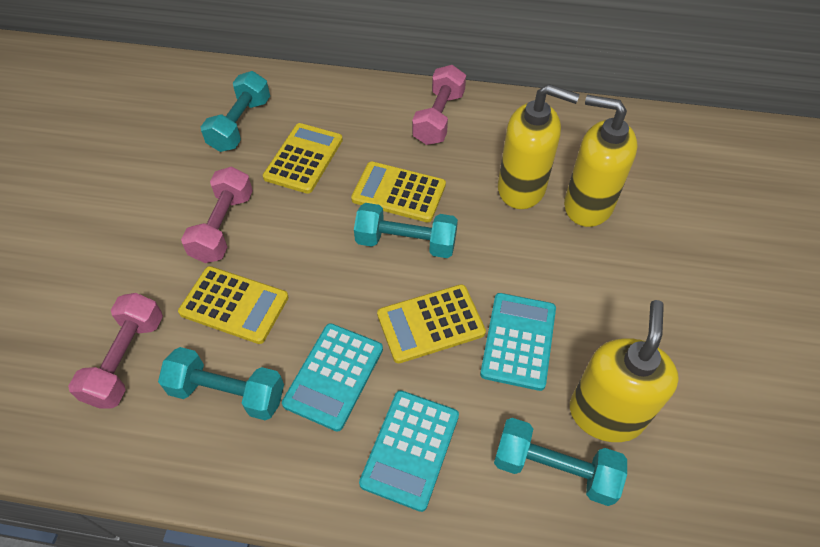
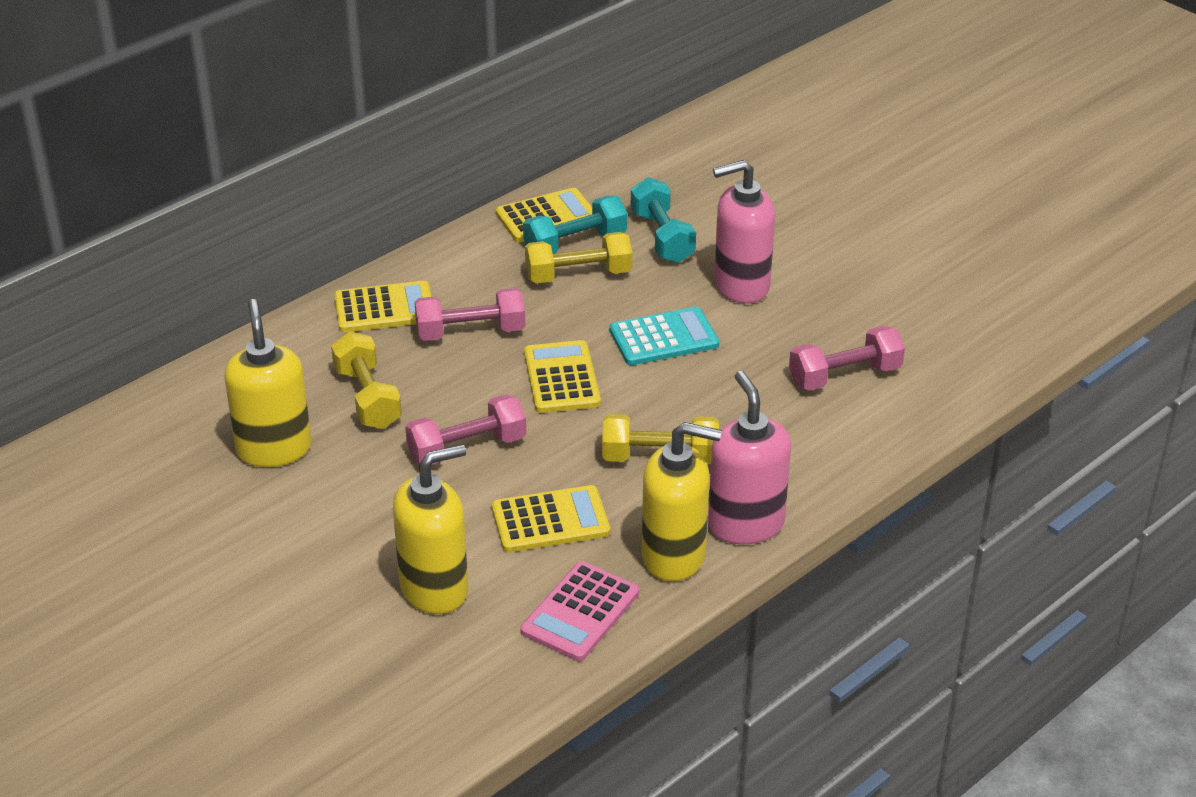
pink calculator: none = 0 -> [520,561,639,661] = 1
pink soap dispenser: none = 0 -> [708,371,791,544] [713,160,775,304] = 2
turquoise calculator: [282,323,383,431] [359,390,459,512] [480,293,556,391] = 3 -> [609,307,719,365] = 1
turquoise dumbbell: [158,347,284,420] [201,71,270,152] [354,203,458,258] [494,418,627,506] = 4 -> [523,196,627,254] [631,177,696,263] = 2
yellow dumbbell: none = 0 -> [331,332,402,429] [525,232,632,283] [602,414,719,464] = 3

